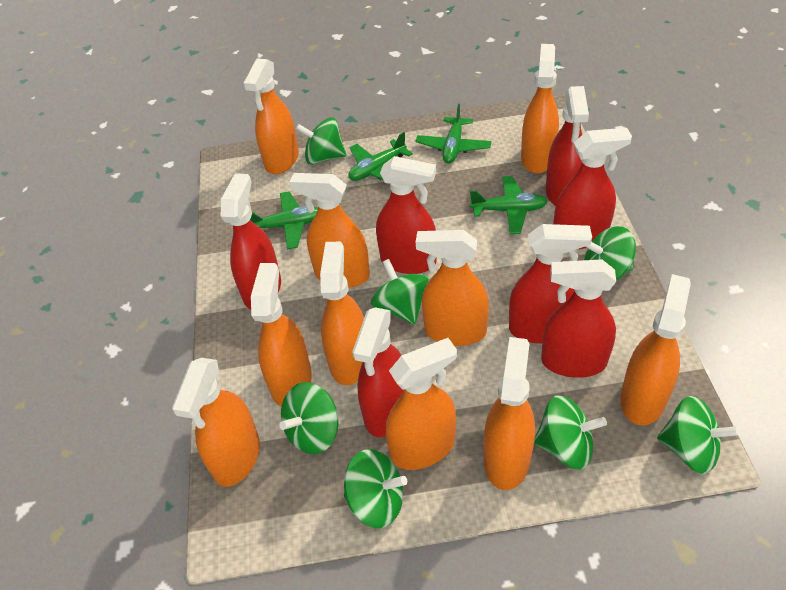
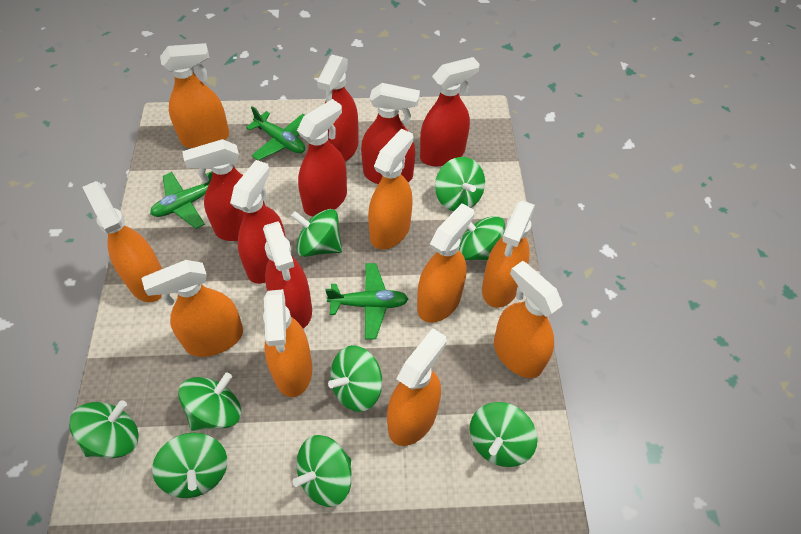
green plane: [250,191,318,249] [348,132,413,181] [416,104,491,164] [470,176,548,234] = 4 -> [150,171,212,229] [246,106,305,161] [325,263,408,339] = 3
green spinning top: [279,382,339,454] [296,117,346,165] [344,449,407,528] [370,259,429,325] [534,395,607,470] [584,226,636,281] [657,396,740,474] = 7 -> [69,400,138,458] [152,432,227,498] [178,372,241,431] [291,209,342,257] [293,435,352,507] [328,345,382,412] [435,157,485,211] [459,216,505,260] [470,402,537,467] = 9
orange spray bottle: [172,358,260,487] [243,58,299,174] [251,263,312,406] [289,173,370,288] [320,241,364,385] [386,338,457,470] [416,230,489,346] [484,337,535,490] [521,44,559,174] [620,274,691,426] = 10 -> [83,181,162,302] [141,260,243,357] [160,43,229,148] [263,289,312,397] [368,129,413,249] [387,328,447,446] [417,203,474,323] [482,200,535,308] [494,261,563,378] = 9

